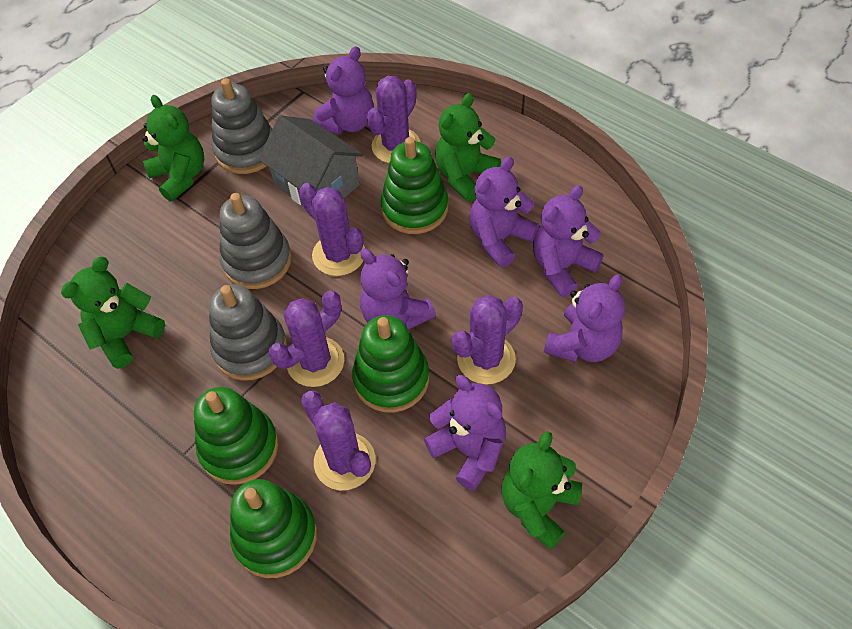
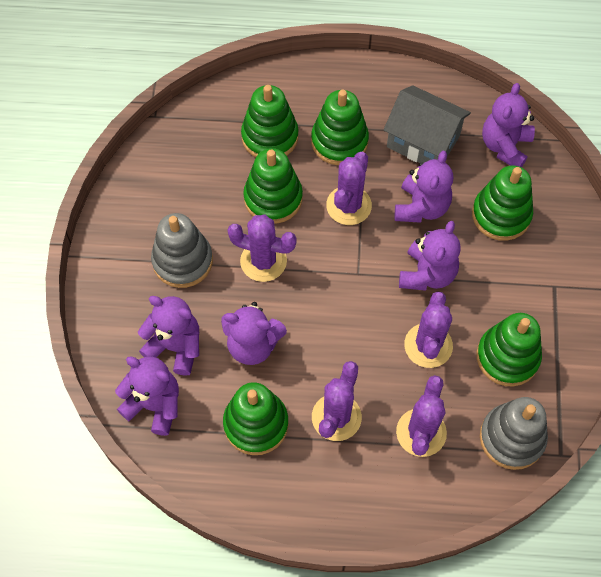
green stacking toy: [194,387,279,485] [230,479,317,578] [352,315,429,413] [381,137,448,234] = 4 -> [223,382,289,455] [241,85,299,157] [243,148,303,224] [311,90,369,165] [472,165,533,241] [477,313,542,386] = 6
green teddy bear: [61,257,165,369] [142,95,204,202] [435,93,501,202] [502,431,582,550] = 4 -> none = 0
grey stacking toy: [209,284,287,381] [211,78,272,174] [219,193,292,289] = 3 -> [151,213,213,288] [480,397,548,470] = 2

